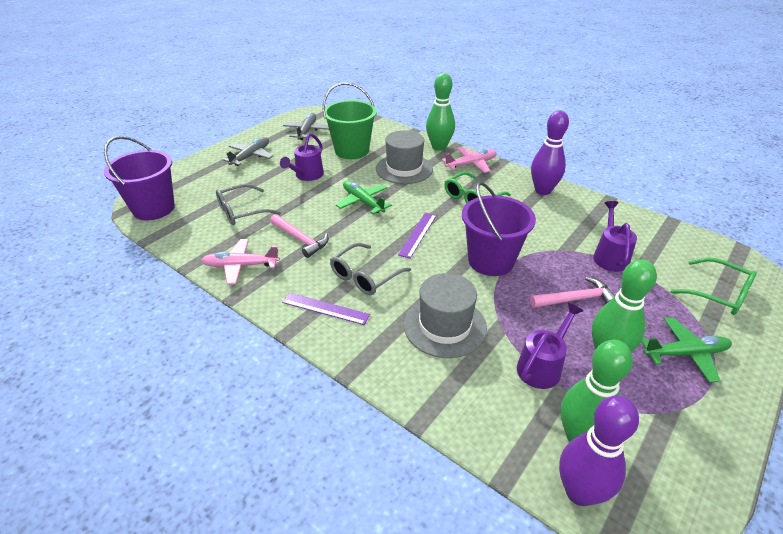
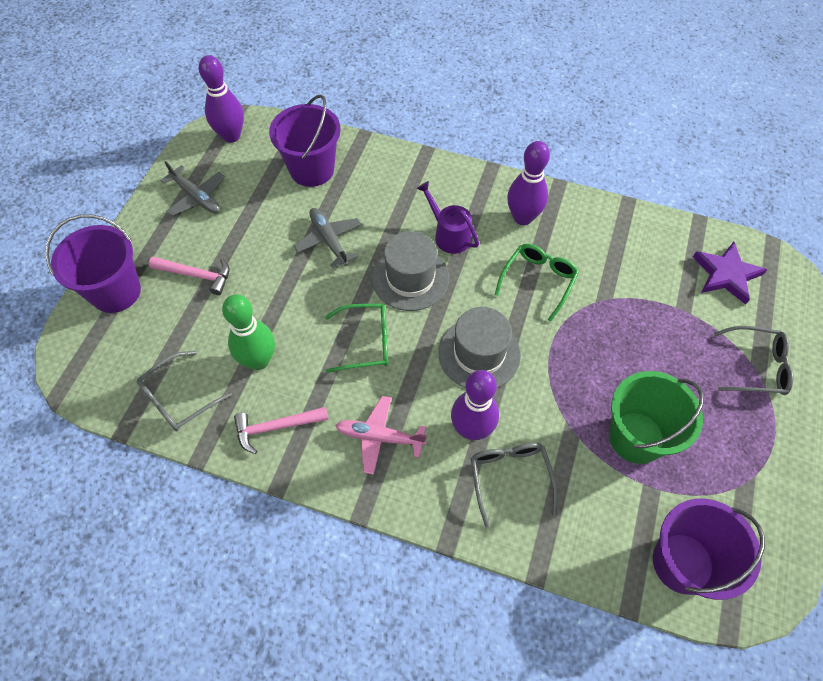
green bowling pin: [426,73,455,151] [561,340,633,442] [592,259,657,352] = 3 -> [222,294,275,370] = 1
green plane: [336,181,392,214] [642,317,732,383] = 2 -> none = 0
grey glasses: [216,184,281,225] [330,243,411,295] = 2 -> [137,351,232,431] [471,443,558,527] [714,326,794,395] = 3
pink plane: [201,239,280,284] [442,147,496,173] = 2 -> [335,396,427,475] = 1
purple bowling pin: [531,110,569,195] [559,396,639,506] = 2 -> [199,55,244,143] [451,370,499,440] [507,141,550,225] = 3
purple bucket: [104,136,175,220] [462,182,536,276] = 2 -> [45,214,141,313] [269,95,341,187] [653,498,765,600] = 3
purple ruler: [282,293,370,325] [398,212,437,258] = 2 -> none = 0
purple star: none = 0 -> [693,242,767,305] = 1
purple watering can: [280,133,324,181] [517,303,583,389] [593,201,637,272] = 3 -> [416,181,479,254] = 1

